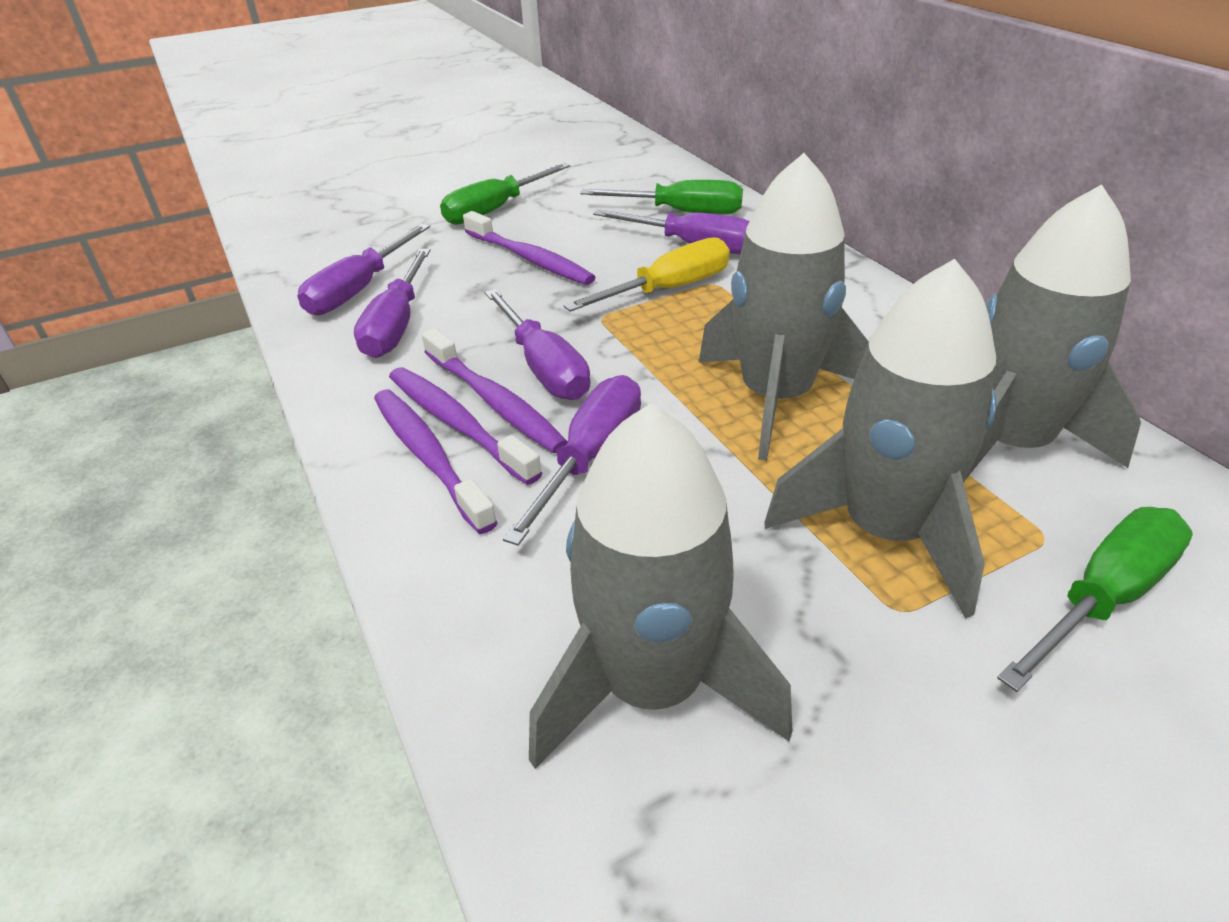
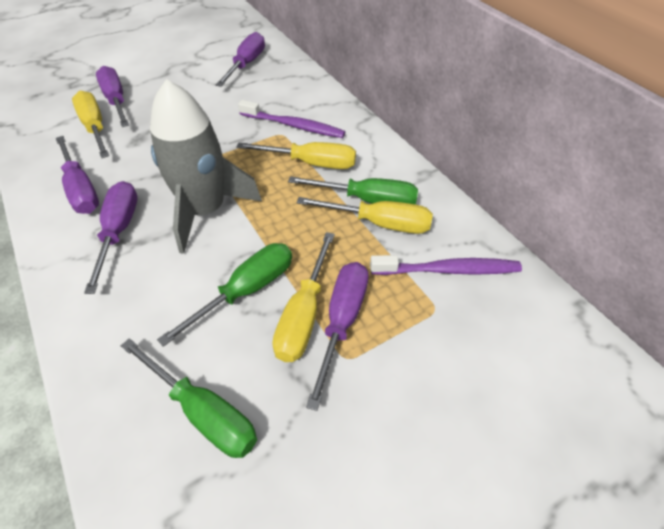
grey rocket: [529,403,792,769] [699,153,869,461] [764,259,997,619] [963,184,1141,482] = 4 -> [150,79,262,254] = 1
purple toothbrush: [374,390,498,534] [389,367,542,485] [422,328,568,453] [463,211,595,285] = 4 -> [238,100,345,138] [370,255,522,275] = 2
yellow screwdriver: [563,237,730,312] = 1 -> [72,91,109,158] [236,142,356,169] [272,232,335,362] [297,197,433,234] = 4

